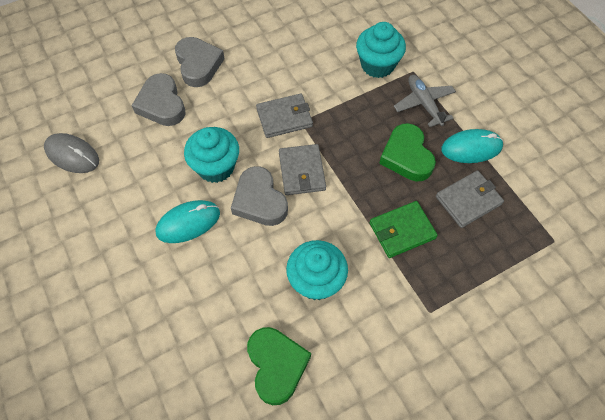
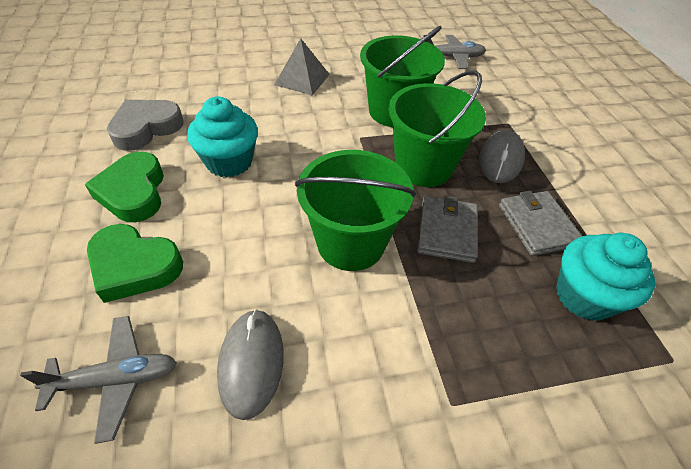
green bucket: none = 0 -> [295,150,416,271] [360,26,445,127] [388,70,486,187] = 3
green wallet: [369,201,438,258] = 1 -> none = 0
grey heart: [132,73,186,126] [175,37,225,87] [231,166,288,226] = 3 -> [107,100,184,151] = 1
grey mouse: [44,133,99,173] = 1 -> [217,309,284,420] [479,130,525,183] = 2
grey plane: [394,75,456,127] = 1 -> [20,316,177,444] [424,35,486,69] = 2
grey pyramid: none = 0 -> [274,38,330,96] = 1
grey wallet: [256,93,313,138] [279,144,326,195] [436,170,504,228] = 3 -> [417,196,478,263] [499,191,582,256] = 2
turquoise cupcake: [184,127,239,183] [286,240,348,300] [356,22,406,78] = 3 -> [187,97,258,178] [556,233,655,321] = 2
turquoise mouse: [155,200,220,243] [441,129,503,163] = 2 -> none = 0

